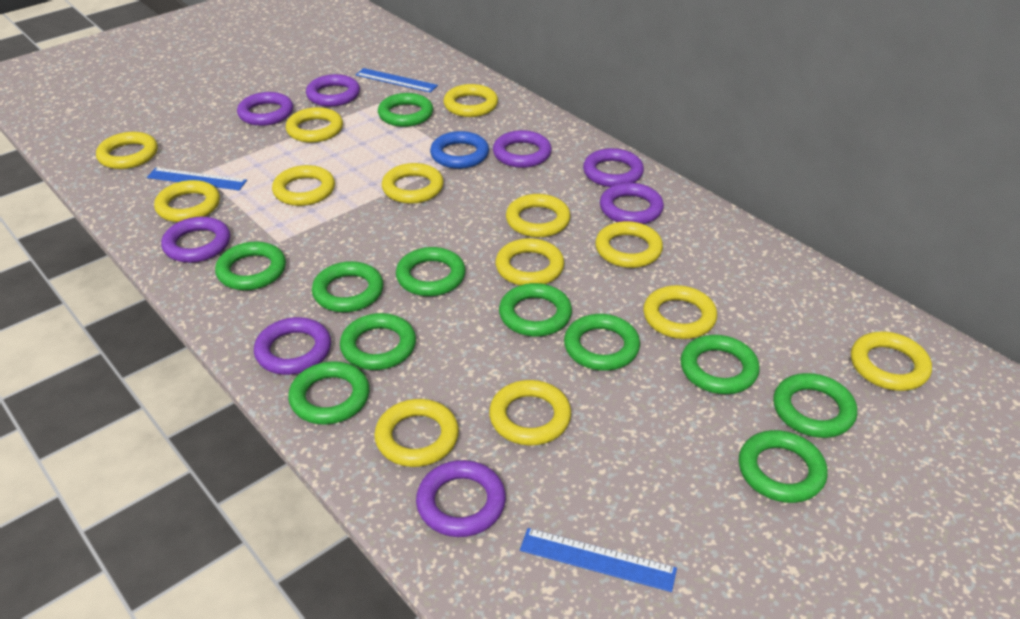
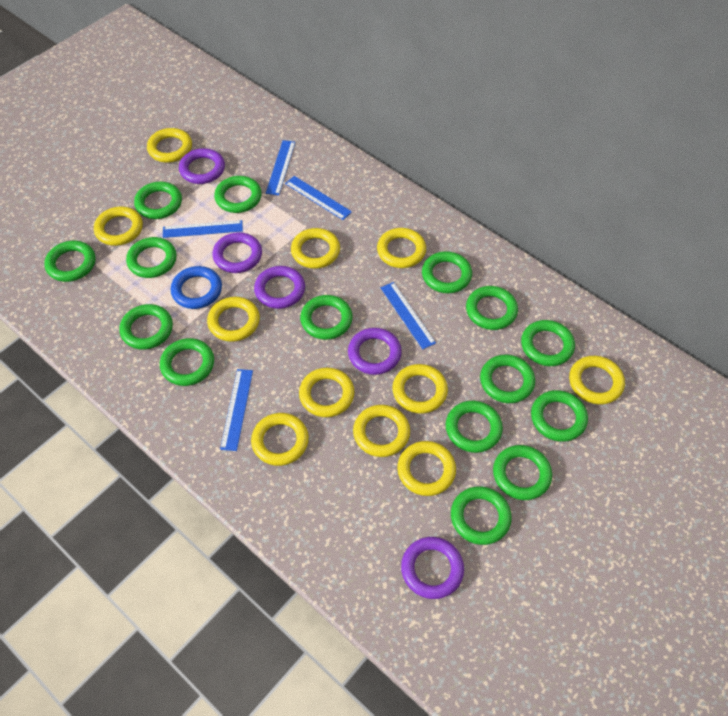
blue ruler: [147,168,247,190] [356,68,438,93] [520,528,677,592] = 3 -> [163,220,243,238] [220,369,253,451] [266,140,296,195] [285,176,352,220] [381,282,436,349] = 5
green ring: [215,242,286,290] [288,361,370,425] [312,261,383,312] [340,313,416,370] [378,93,433,127] [396,247,466,296] [499,283,572,337] [564,314,640,371] [680,335,760,394] [739,430,828,503] [773,373,857,438] = 11 -> [44,241,95,282] [119,304,173,350] [126,237,177,278] [134,182,182,219] [160,338,214,386] [214,176,262,213] [300,295,353,340] [422,251,472,293] [446,401,503,453] [451,486,512,545] [466,286,518,330] [480,355,535,403] [493,445,552,500] [521,320,575,366] [531,390,588,442] = 15
purple ring: [161,217,230,263] [237,92,293,126] [254,317,331,375] [306,74,360,107] [416,460,506,537] [493,130,552,168] [583,148,644,187] [600,183,664,224] = 8 -> [179,148,225,184] [212,232,262,273] [254,266,305,309] [348,328,402,375] [401,537,464,599] = 5
yellow ring: [96,132,158,169] [154,180,220,222] [272,165,335,206] [286,107,343,143] [374,399,459,467] [382,163,444,204] [443,84,498,117] [489,380,571,445] [495,238,564,285] [506,194,571,237] [595,221,663,268] [643,285,717,339] [851,332,932,391] = 13 -> [94,207,143,246] [147,128,192,163] [207,297,260,342] [251,413,309,466] [291,228,340,269] [299,368,355,417] [353,405,410,457] [377,228,426,268] [392,364,448,414] [397,441,456,496] [569,356,625,405] = 11

